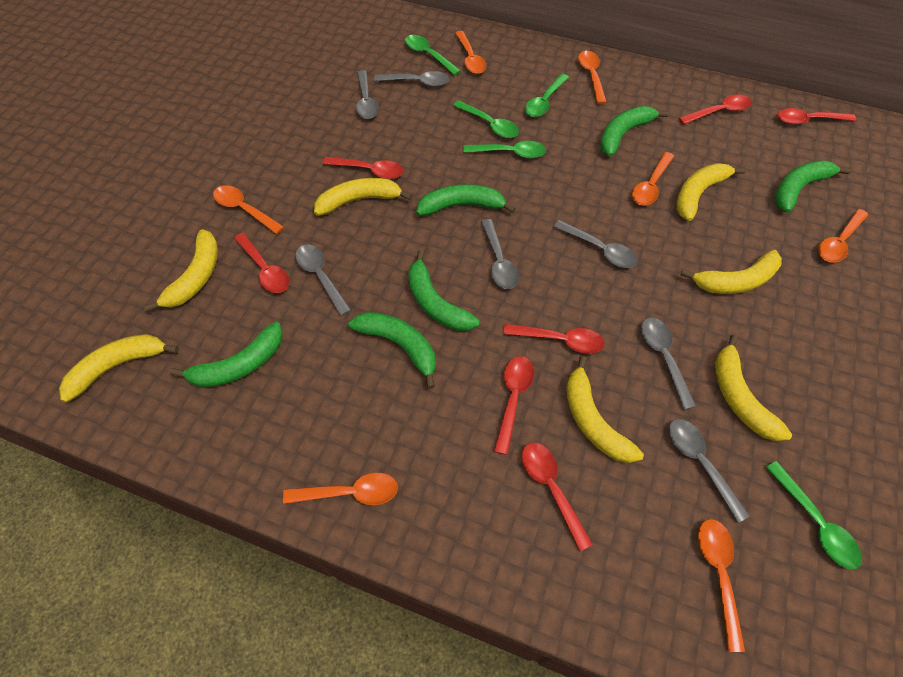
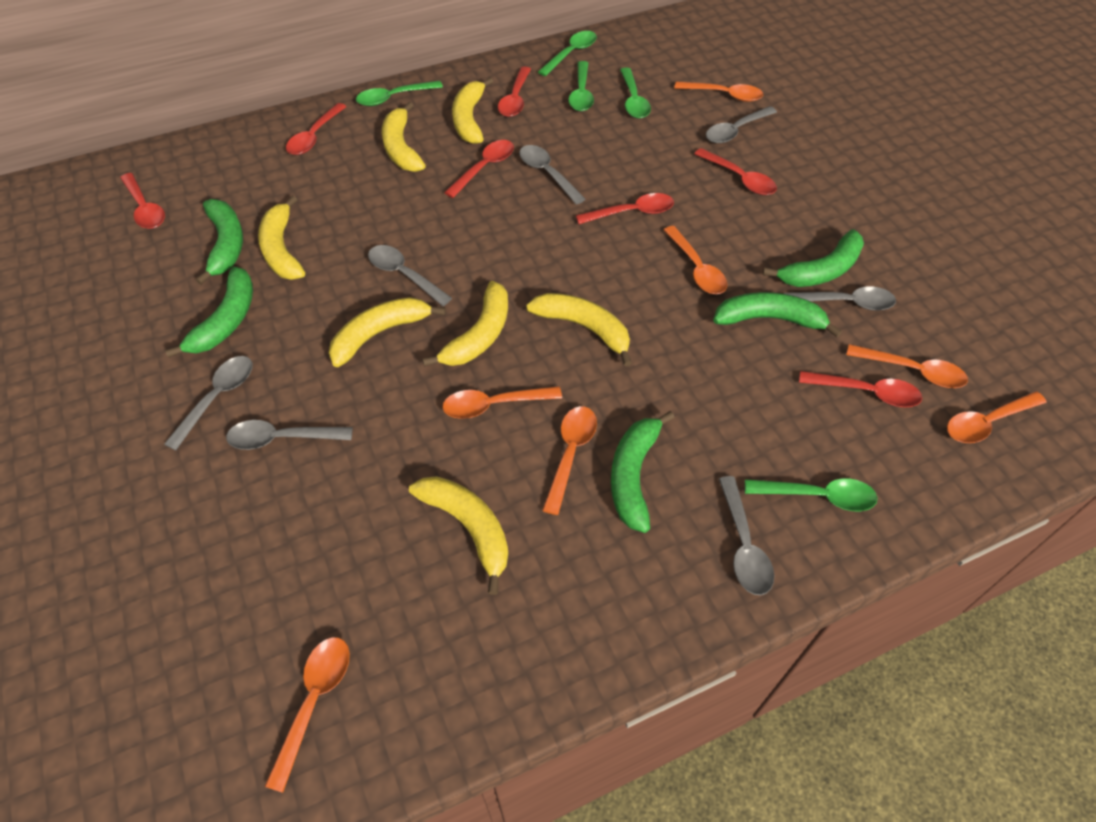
green banana: [170,322,283,388] [348,312,436,389] [408,250,479,331] [416,184,516,216] [600,106,669,156] [775,160,851,213] = 6 -> [165,267,253,358] [196,199,243,285] [611,411,675,533] [713,292,842,337] [763,229,864,287] = 5

